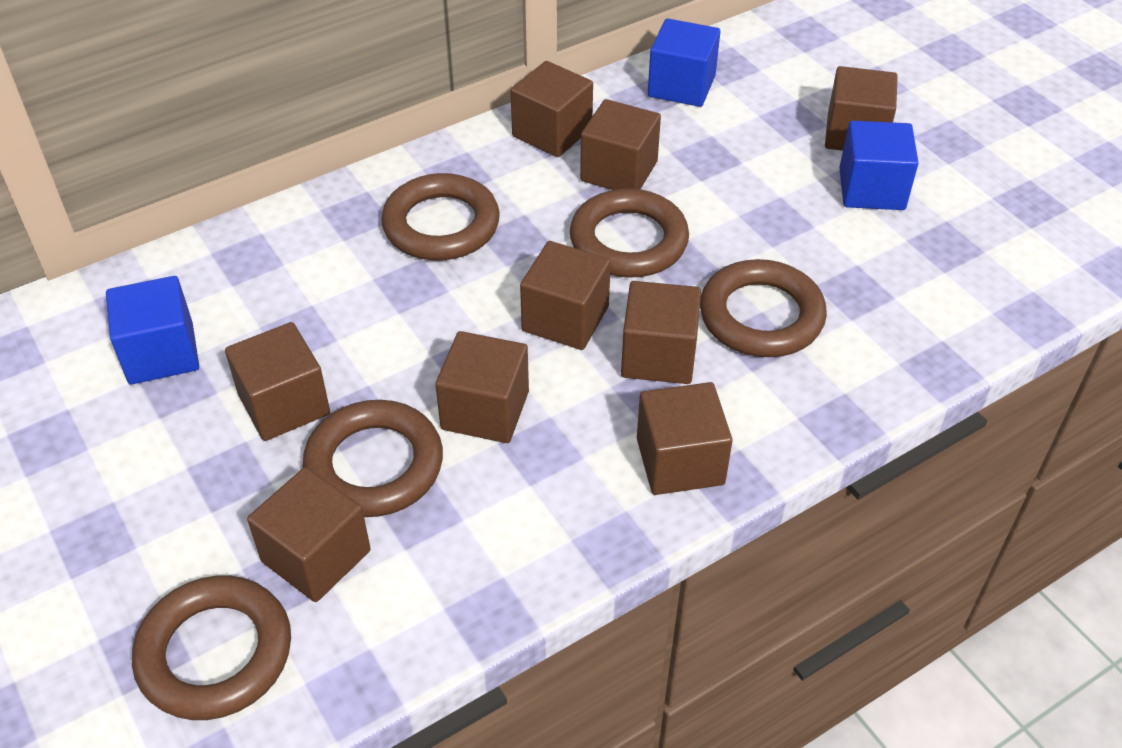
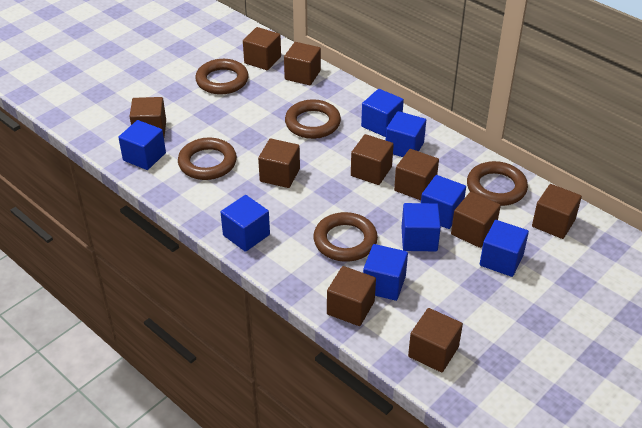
blue cube: [106,276,199,385] [648,18,721,107] [839,121,919,210] = 3 -> [118,120,166,170] [221,195,270,252] [361,89,404,137] [363,244,408,301] [386,111,426,157] [401,203,441,251] [421,175,466,229] [480,220,529,277] = 8
brown cube: [225,322,330,441] [247,467,371,602] [435,331,529,443] [510,61,593,157] [520,241,611,350] [580,99,661,190] [621,281,701,384] [637,382,733,495] [825,66,898,151] = 9 -> [130,97,166,137] [243,27,281,70] [258,139,300,188] [284,42,321,85] [327,266,376,326] [351,134,394,185] [394,149,439,200] [408,308,463,372] [451,192,501,248] [532,184,582,239] = 10

